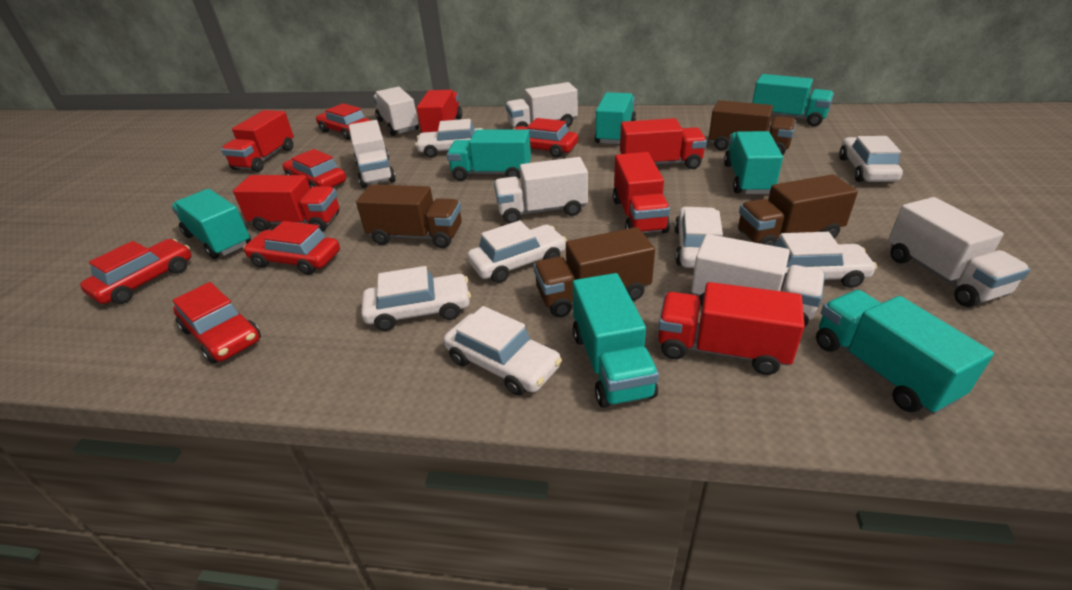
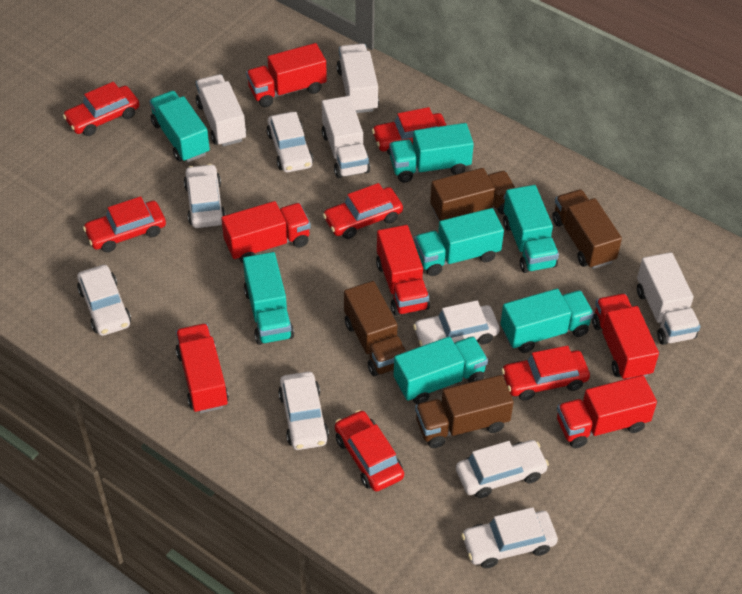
white truck: [349,120,396,188] [373,87,419,136] [494,157,588,224] [505,82,578,128] [691,234,825,328] [888,197,1030,307] = 6 -> [196,74,246,146] [322,96,370,178] [337,44,379,113] [637,252,701,345] = 4

